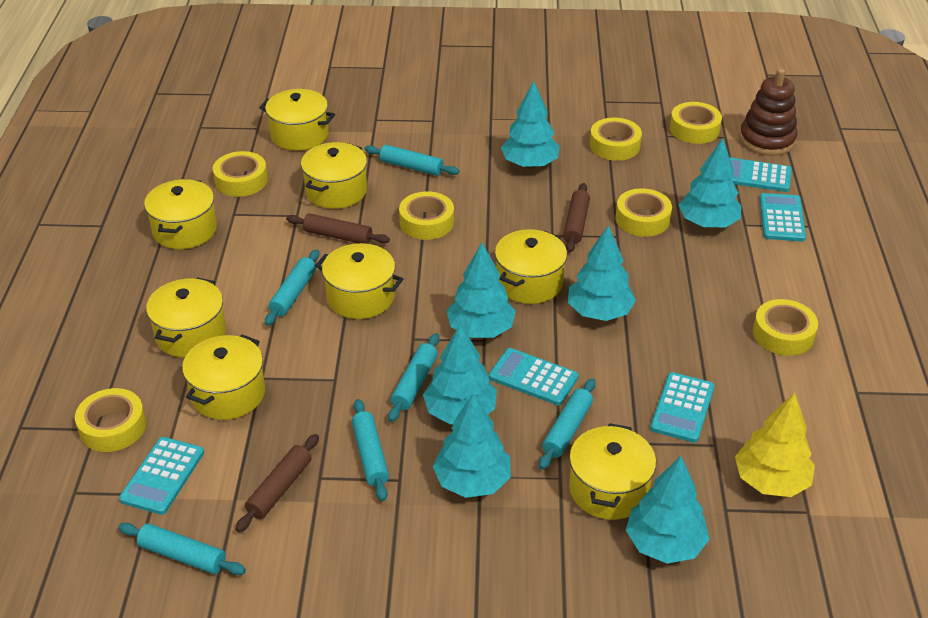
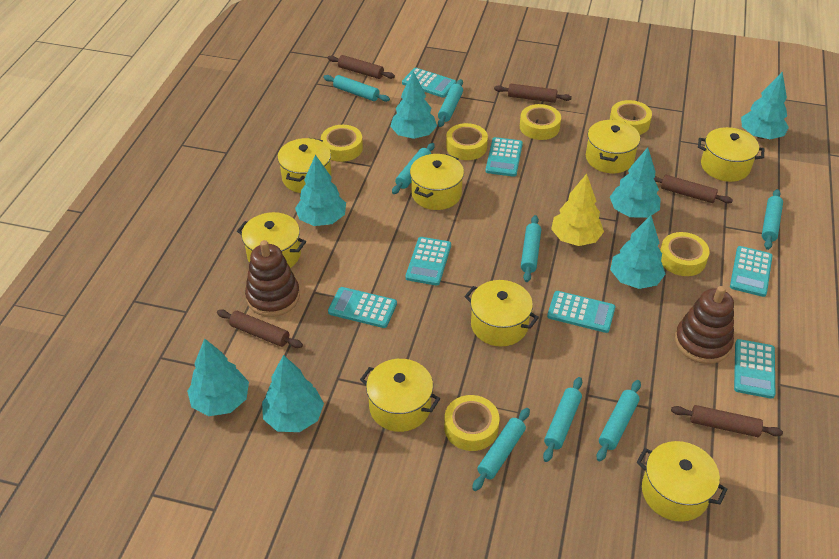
brown rolling pin: [236,434,319,532] [286,213,390,244] [563,183,590,252] = 3 -> [217,309,303,348] [328,55,395,79] [494,84,572,103] [654,175,733,203] [671,405,783,437] = 5
brown stacking toy: [739,68,798,156] = 1 -> [245,240,300,317] [675,286,734,364] = 2
turquoise calculator: [119,437,204,515] [489,348,579,405] [650,372,715,443] [729,157,792,192] [760,193,806,241] = 5 -> [328,287,397,328] [402,68,456,98] [405,237,451,286] [485,137,523,177] [547,291,615,333] [730,246,773,297] [734,339,775,399] = 7
turquoise rolling pin: [118,523,246,575] [265,249,319,326] [352,399,389,501] [365,145,459,176] [388,333,439,422] [539,378,596,469] = 6 -> [323,75,390,102] [392,143,435,194] [438,79,463,127] [472,408,530,491] [521,215,541,282] [543,377,582,462] [597,380,641,462] [762,189,783,250] = 8
yellow tape: [75,388,146,452] [213,151,268,197] [399,191,454,240] [590,118,642,161] [616,188,672,237] [670,102,722,144] [753,299,818,356] = 7 -> [321,125,363,162] [444,395,500,451] [446,123,488,160] [520,104,561,140] [610,100,652,135] [660,232,710,276] = 6

